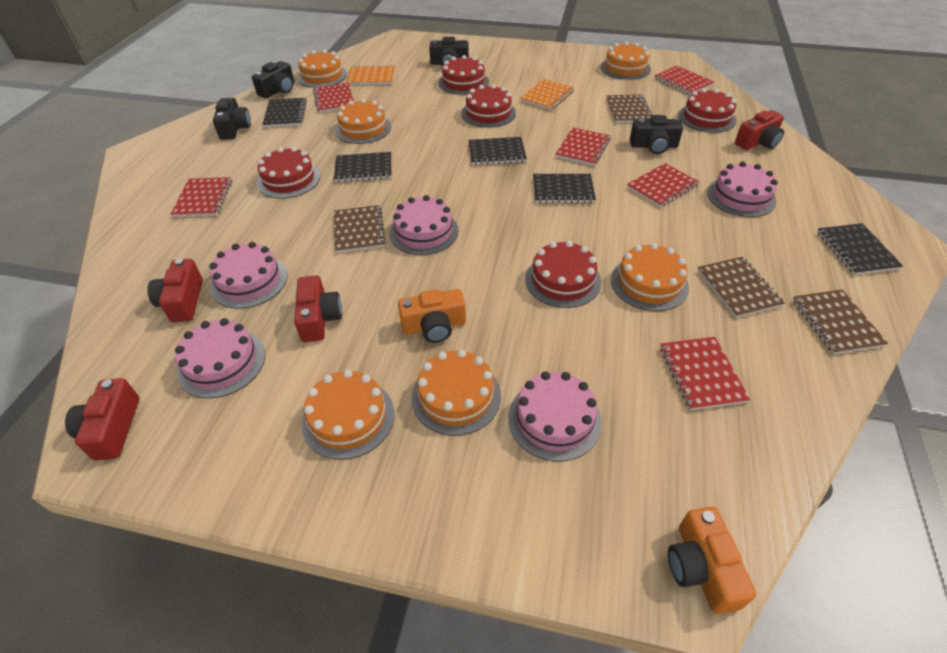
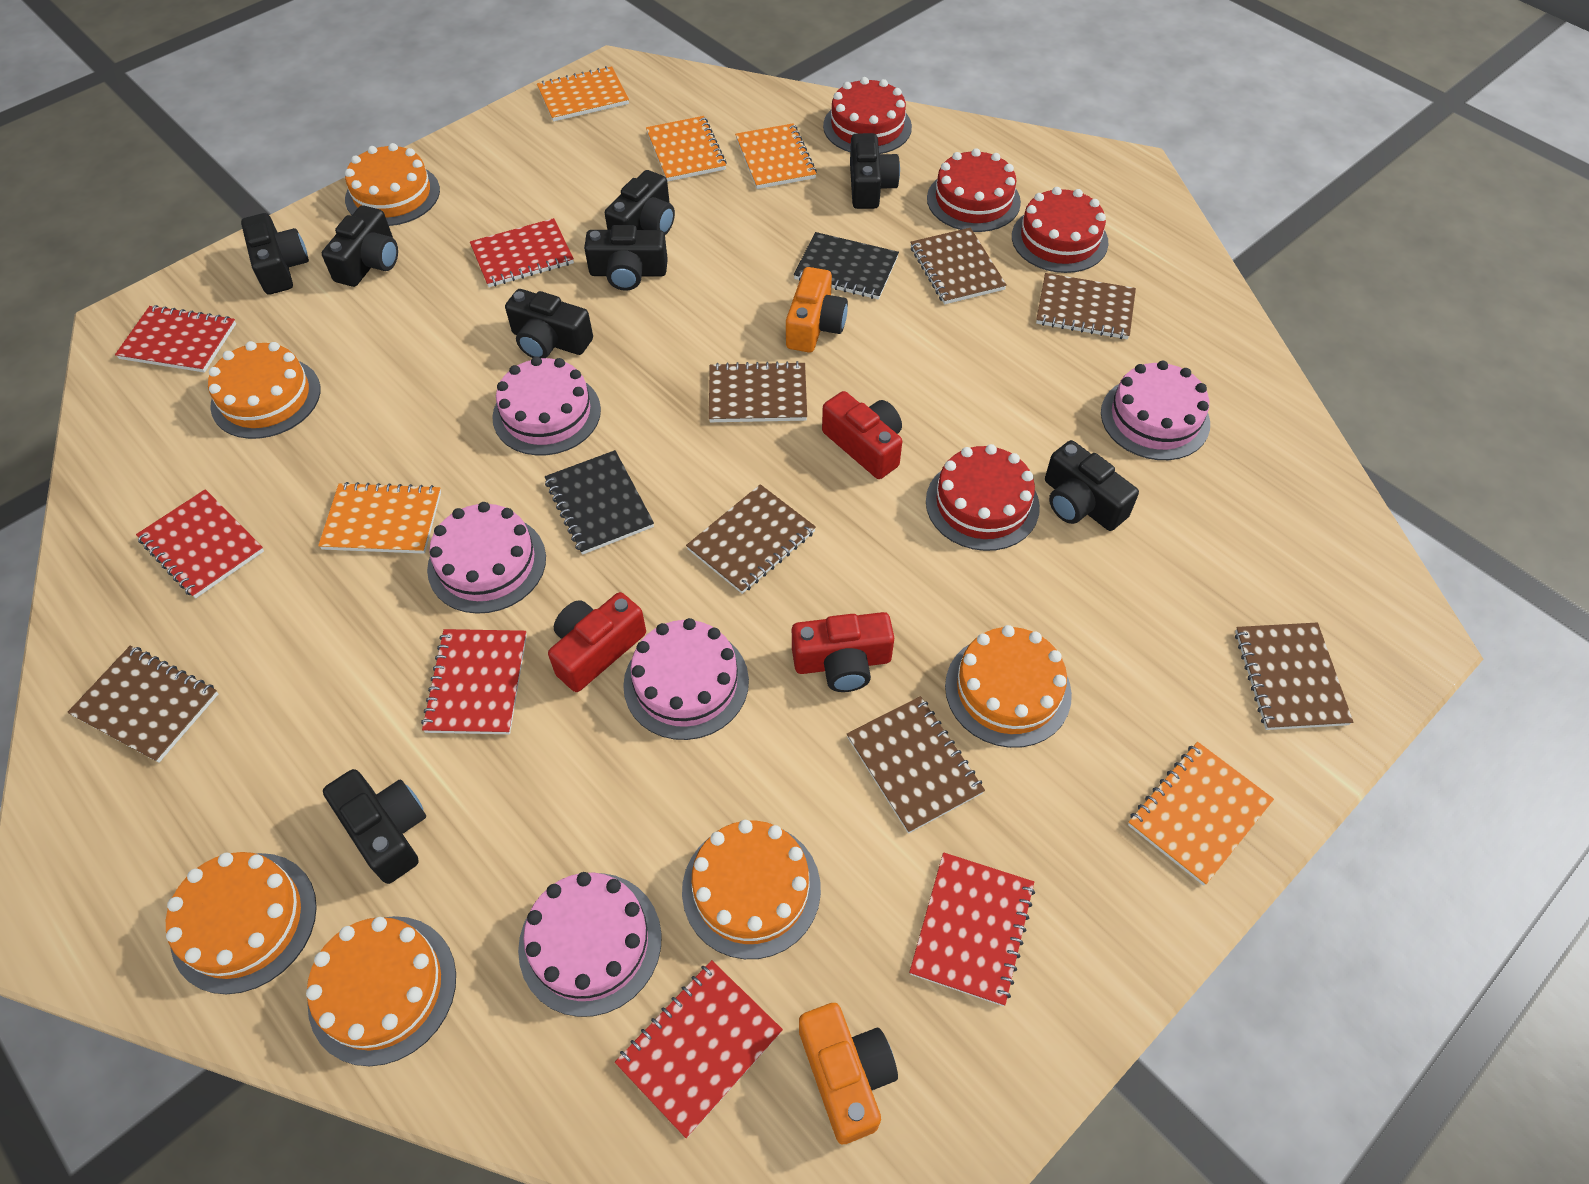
black camera: [213,98,251,140] [252,61,294,98] [429,37,469,66] [630,115,683,154] = 4 -> [241,213,309,295] [322,205,398,287] [323,769,426,884] [505,289,593,358] [584,225,668,291] [605,170,675,235] [850,133,900,209] [1045,440,1139,531] = 8
black notebook: [262,98,307,128] [334,152,391,182] [468,137,527,165] [533,174,596,203] [817,223,903,275] = 5 -> [545,450,654,555] [794,232,899,300] = 2
brown notebook: [334,205,386,253] [606,94,652,123] [697,257,785,318] [792,289,888,354] = 4 -> [67,646,218,763] [686,484,816,594] [709,361,807,422] [847,696,985,834] [910,228,1007,304] [1036,273,1136,339] [1235,623,1353,730] = 7
orange notebook: [346,65,395,85] [520,79,574,110] = 2 -> [318,482,441,554] [537,66,629,122] [646,116,727,182] [735,123,817,189] [1128,742,1274,886] = 5
red cake: [257,147,320,198] [438,55,489,95] [461,84,516,128] [525,241,601,308] [678,88,736,133] = 5 -> [823,77,912,154] [926,444,1040,551] [927,148,1021,232] [1012,187,1109,273] = 4
red camera: [65,378,139,460] [147,258,203,323] [294,275,342,342] [735,110,784,150] = 4 -> [548,592,646,692] [792,612,894,692] [822,391,902,479] = 3

